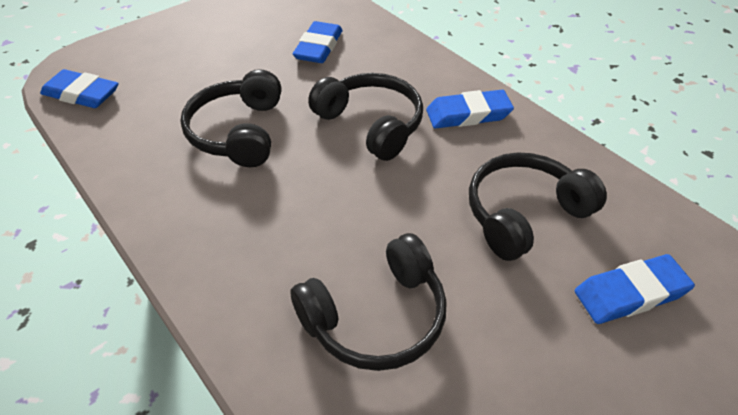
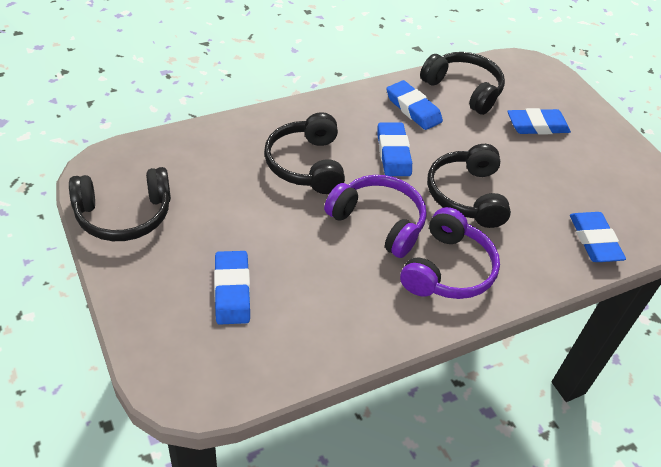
blue eraser: [40,69,119,108] [293,21,342,63] [426,90,514,129] [575,254,695,324] = 4 -> [214,251,250,325] [377,122,412,176] [386,80,443,130] [507,108,571,135] [570,212,626,262] = 5
purple headphones: none = 0 -> [324,175,427,258] [400,207,500,299] = 2

